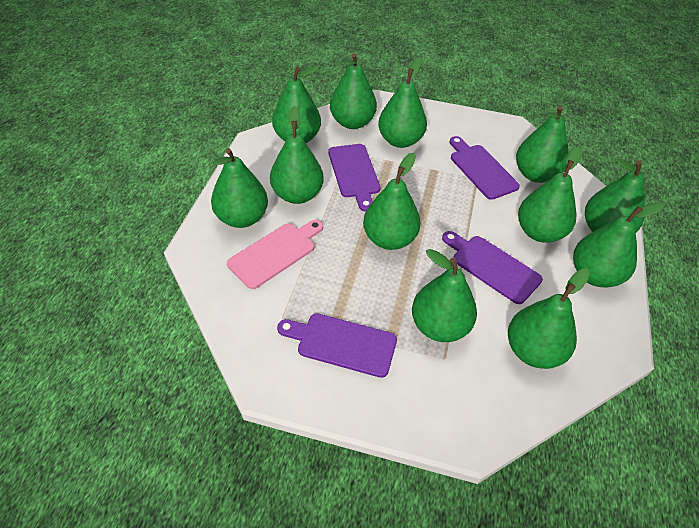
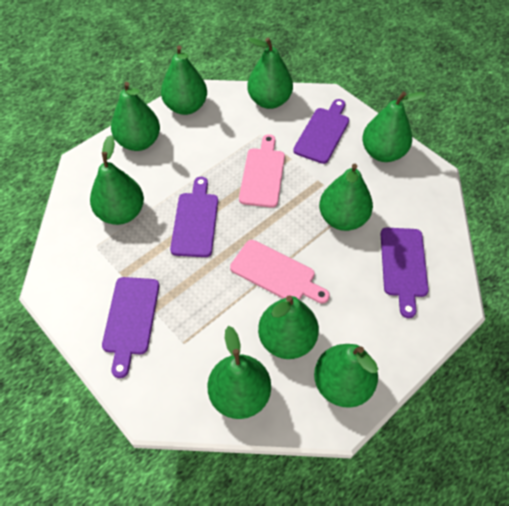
green pear: [211,148,268,228] [270,106,324,204] [272,66,321,143] [330,53,377,129] [363,153,421,250] [378,58,427,148] [412,249,477,342] [508,268,590,369] [516,106,569,183] [518,147,582,243] [573,202,665,288] [585,158,645,232] = 12 -> [90,135,144,225] [111,82,160,151] [161,45,207,115] [207,326,271,419] [247,38,293,109] [258,295,319,359] [314,344,378,408] [319,164,373,231] [362,91,426,162] = 9
pink cutting board: [227,220,323,289] = 1 -> [230,240,330,303] [239,134,285,208] = 2

